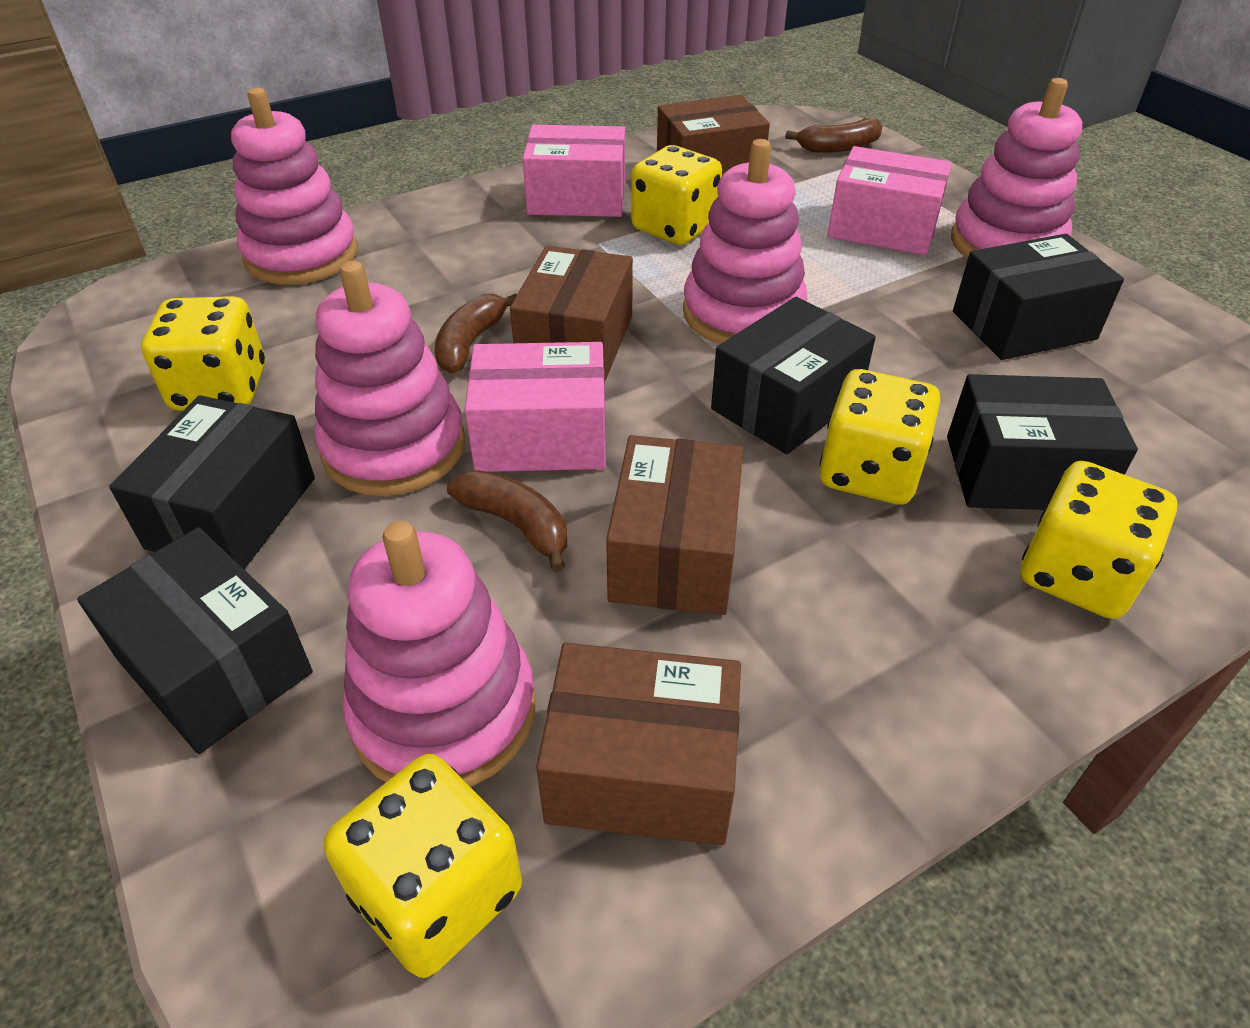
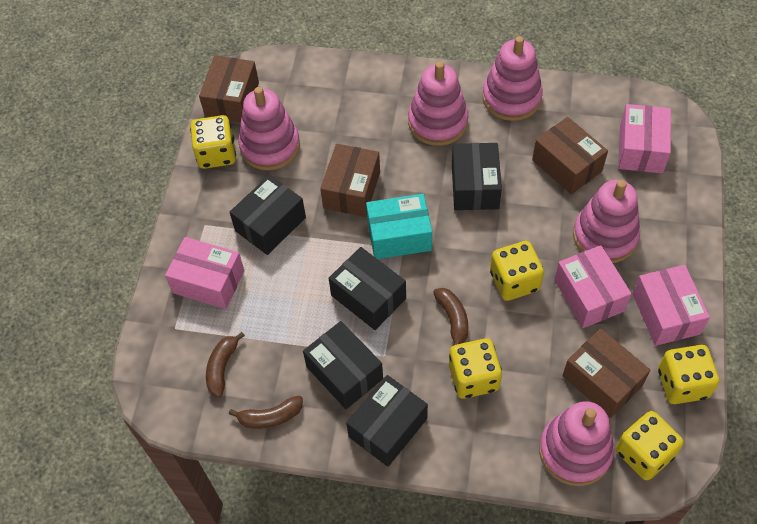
pink box: [465,342,606,472] [522,125,625,217] [828,146,952,255] = 3 -> [165,237,244,309] [554,245,632,328] [618,104,671,173] [632,265,710,346] = 4
turquoise box: none = 0 -> [366,194,432,259] = 1

